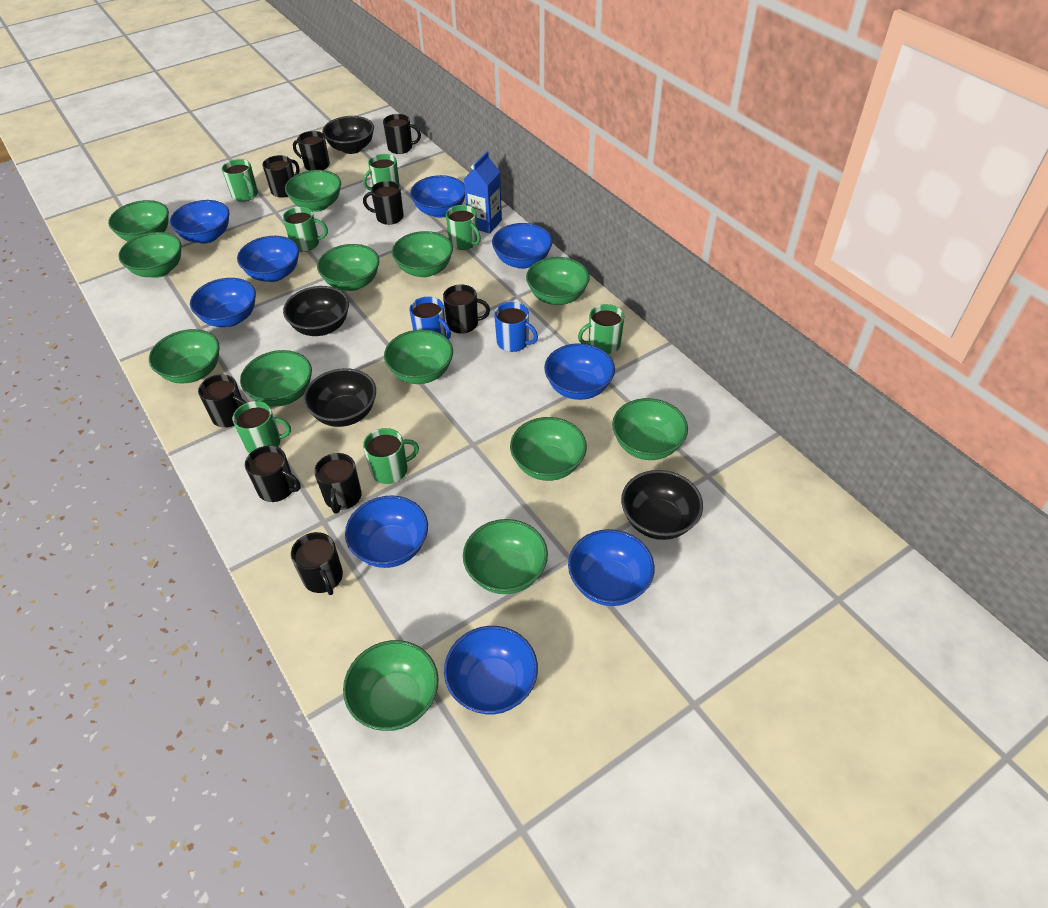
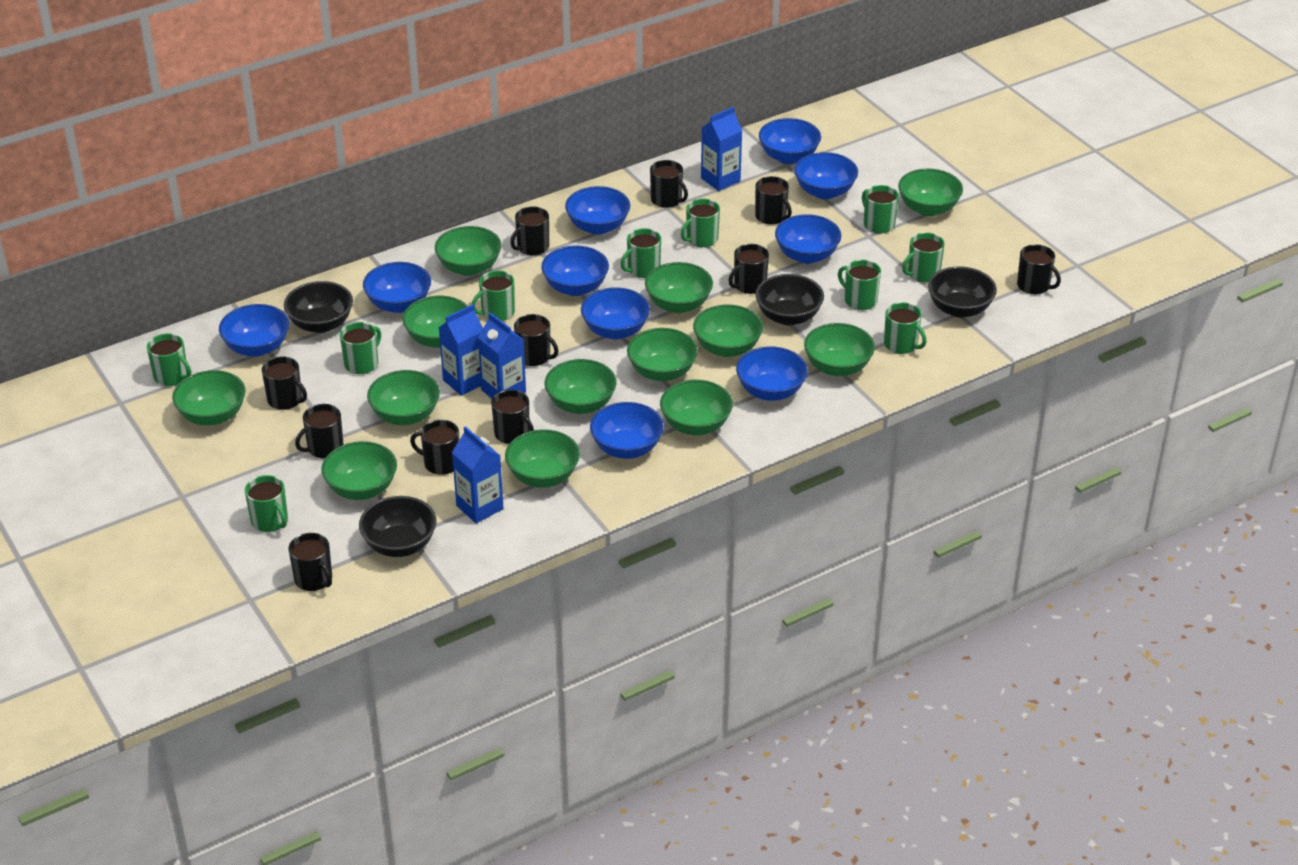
black mug: [198,374,246,427] [245,446,301,502] [262,155,300,198] [291,532,343,595] [293,131,330,171] [314,453,362,514] [363,181,404,225] [383,114,421,154] [443,284,490,334] = 9 -> [262,356,307,410] [288,533,332,591] [295,404,344,458] [410,420,459,475] [491,390,534,444] [510,206,549,256] [514,314,559,366] [650,160,688,208] [729,244,769,294] [755,176,792,225] [1017,244,1061,295] = 11
blue bowl: [170,200,229,244] [190,278,256,327] [237,236,299,282] [345,495,428,568] [410,175,465,218] [444,626,538,714] [492,223,553,269] [544,343,615,400] [568,529,655,606] = 9 -> [219,304,289,357] [363,262,431,313] [541,246,609,296] [565,186,630,235] [581,287,650,339] [590,402,664,459] [736,346,808,401] [759,118,821,164] [775,214,842,264] [794,152,858,199] = 10
blue carton: [464,151,502,233] = 1 -> [439,304,483,396] [452,426,503,523] [478,312,526,399] [701,107,742,191] = 4
blue mug: [409,297,451,339] [494,302,538,352] = 2 -> none = 0
green mug: [222,159,258,202] [232,401,291,453] [282,207,328,252] [363,154,400,191] [363,428,419,484] [446,205,481,250] [578,304,624,354] = 7 -> [147,333,191,386] [245,475,288,532] [340,322,381,374] [472,270,515,321] [621,228,661,278] [681,198,720,247] [838,260,881,310] [862,185,899,233] [884,302,927,354] [902,232,945,282] = 10

